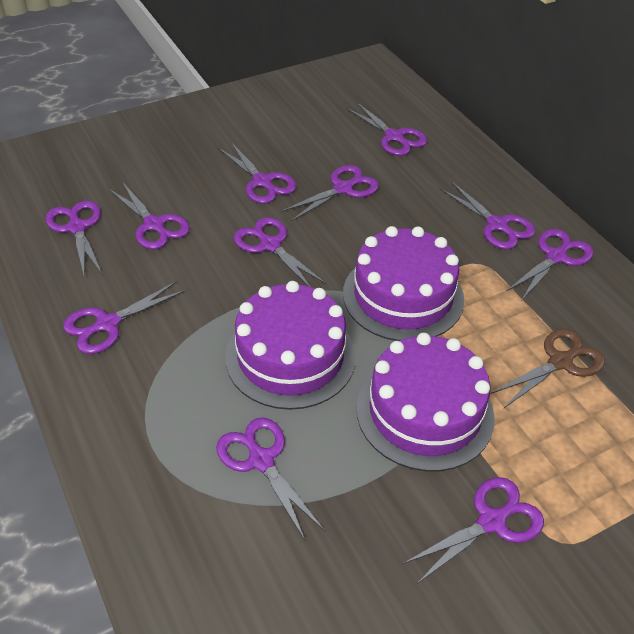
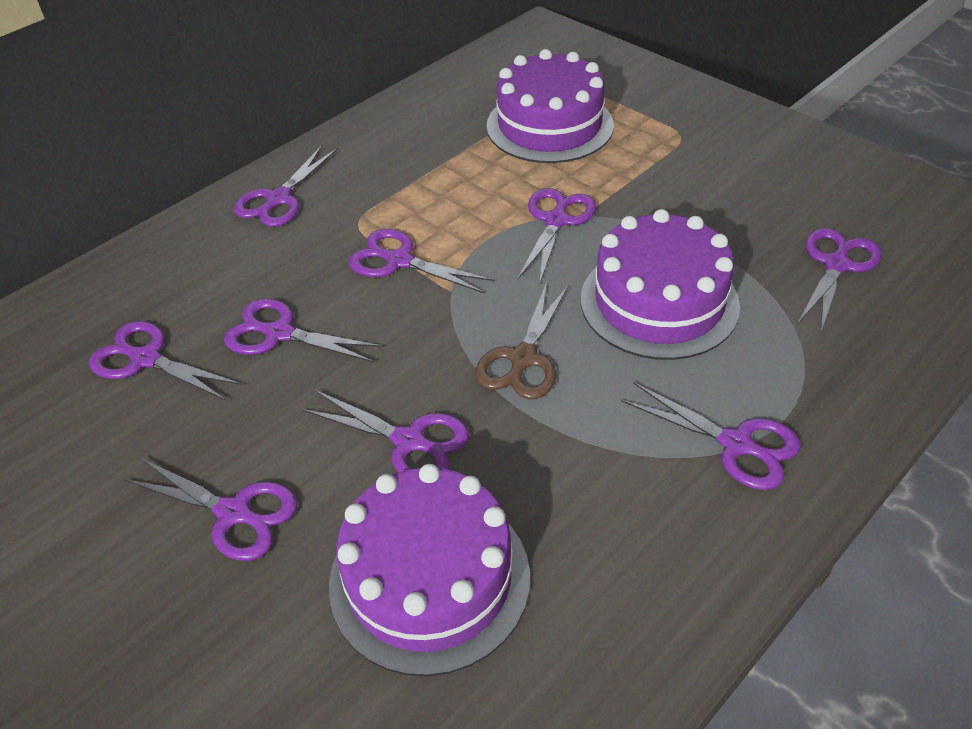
purple scissors: [45,201,102,278] [63,281,186,354] [109,182,190,250] [216,418,325,540] [218,142,296,204] [234,217,327,286] [281,165,379,221] [346,102,427,156] [403,477,544,584] [440,181,535,249] [507,229,594,301] = 11 -> [89,321,242,400] [124,458,298,561] [224,298,383,362] [234,145,338,227] [301,390,469,472] [349,229,495,294] [518,188,596,285] [621,382,800,490] [797,228,882,331] = 9

